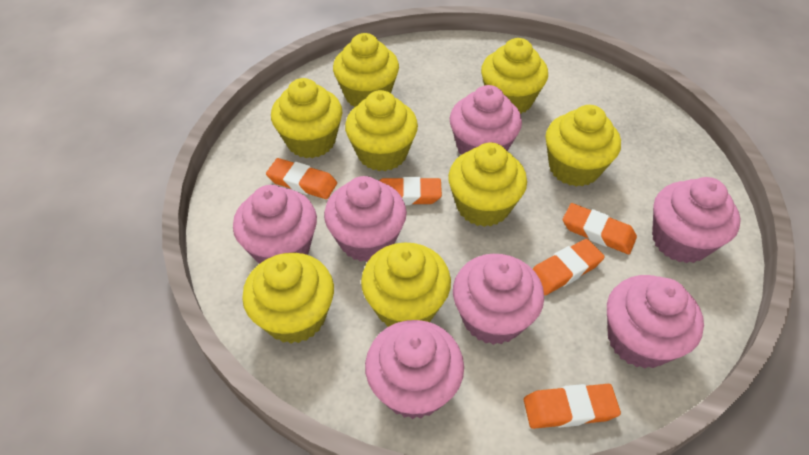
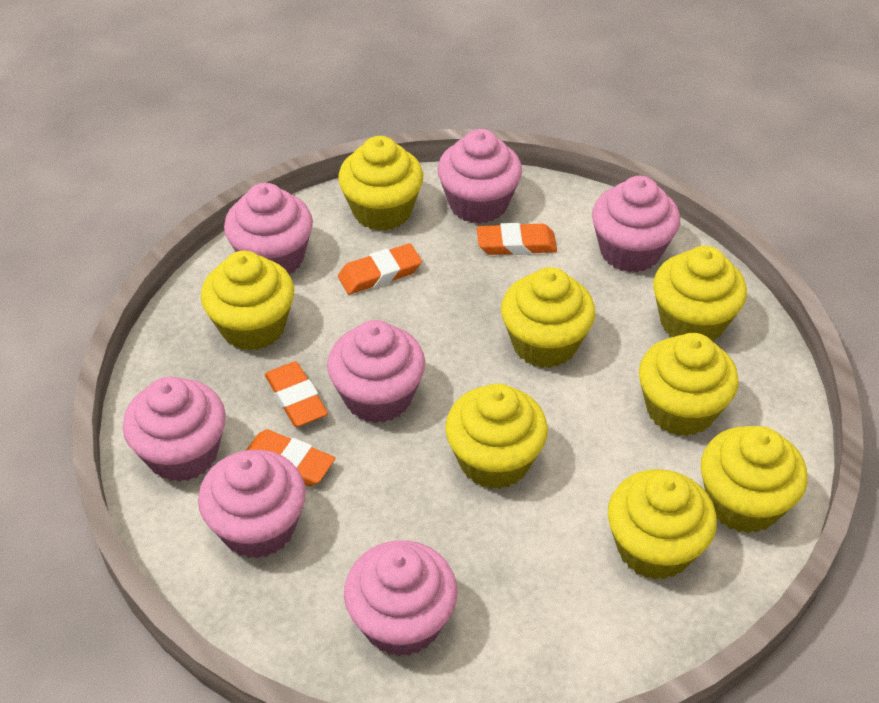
orange eraser: [266,158,337,199] [379,177,442,205] [524,384,621,429] [533,239,605,296] [563,203,637,254] = 5 -> [246,430,335,486] [265,361,328,427] [338,243,422,294] [477,223,557,255] = 4

